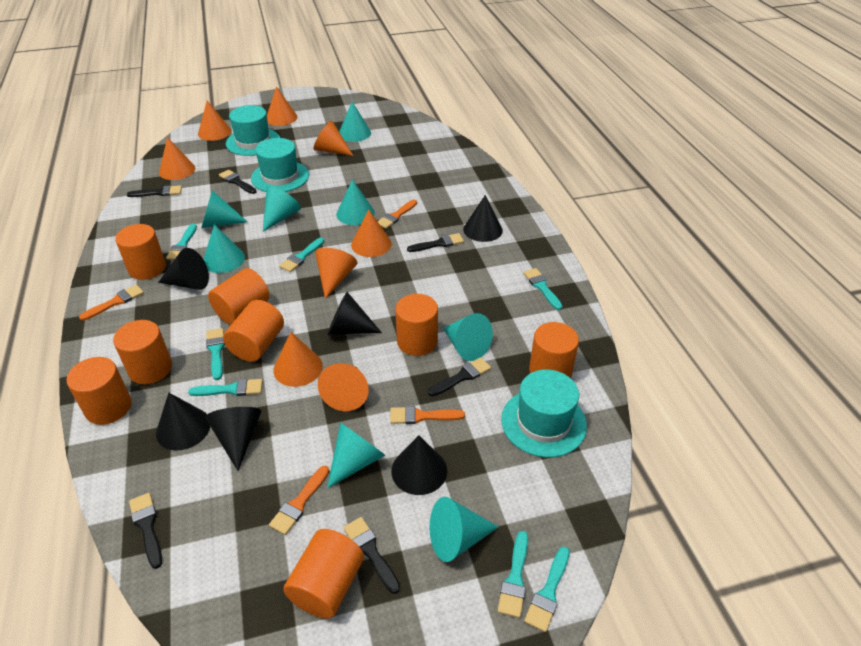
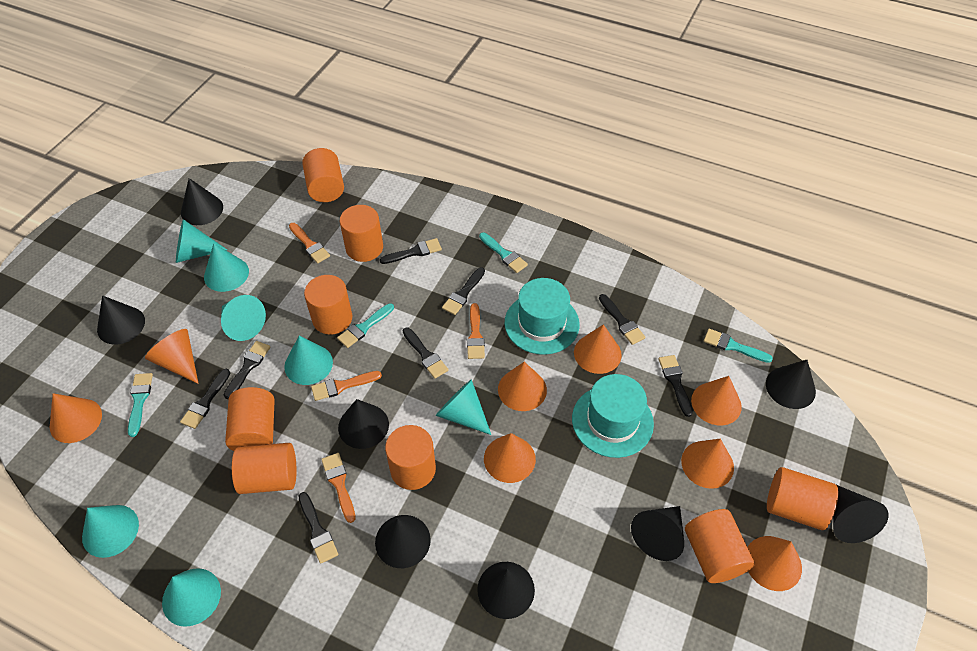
black brush: [127,185,182,197] [129,493,162,569] [219,170,257,194] [344,517,400,594] [407,233,464,252] [428,357,491,396] = 6 -> [180,369,230,429] [224,341,270,399] [298,492,338,564] [380,238,442,264] [403,327,449,379] [442,267,485,315] [599,294,646,345] [658,355,693,417] = 8
black cone: [156,393,210,451] [158,248,209,290] [205,407,262,471] [328,292,382,334] [392,435,447,495] [463,195,503,242] = 6 -> [97,295,145,344] [181,178,223,225] [338,399,389,449] [375,515,431,568] [477,562,535,619] [631,506,684,561] [766,360,816,409] [833,485,889,543] = 8
turquoise brush: [166,224,197,260] [188,379,263,396] [206,328,225,380] [279,237,325,272] [498,531,528,618] [523,268,563,310] [524,546,570,632] = 7 -> [128,373,153,437] [337,303,394,348] [479,232,528,273] [704,329,773,363] = 4
turquoise cone: [201,190,248,228] [203,224,245,273] [263,186,301,231] [327,422,385,488] [336,179,375,225] [339,102,371,142] [430,497,499,562] [443,313,493,361] = 8 -> [82,505,139,558] [162,568,221,627] [176,219,227,263] [204,243,249,292] [221,295,266,341] [284,336,333,385] [436,379,491,435] = 7
turquoise hat: [226,105,280,156] [251,138,309,192] [501,370,587,458] = 3 -> [505,278,580,355] [572,374,654,458] = 2

